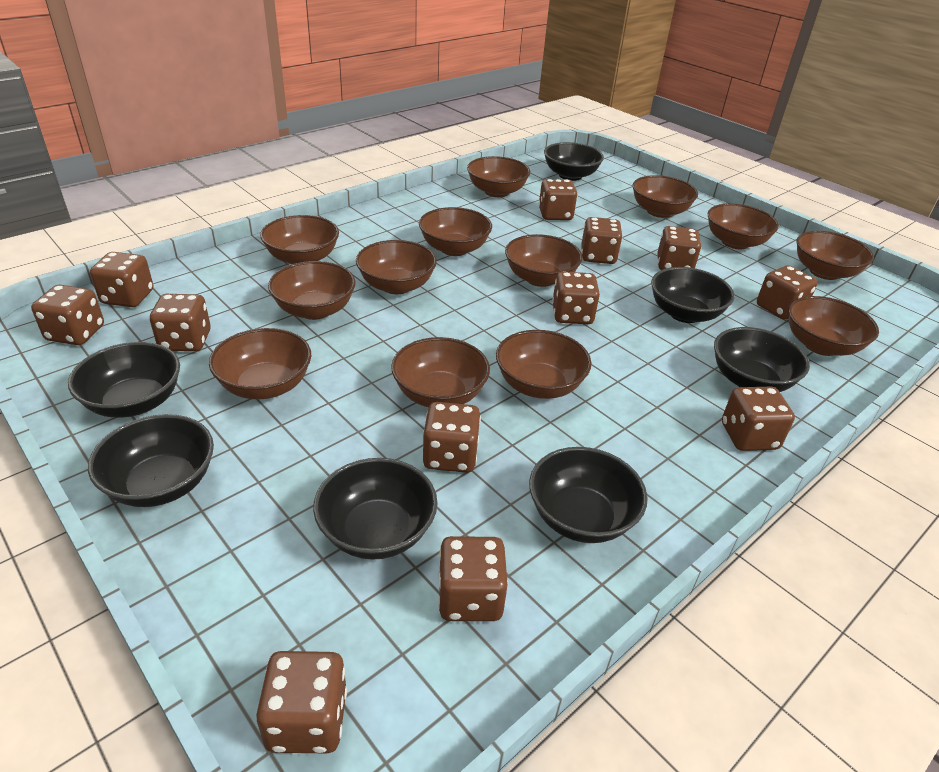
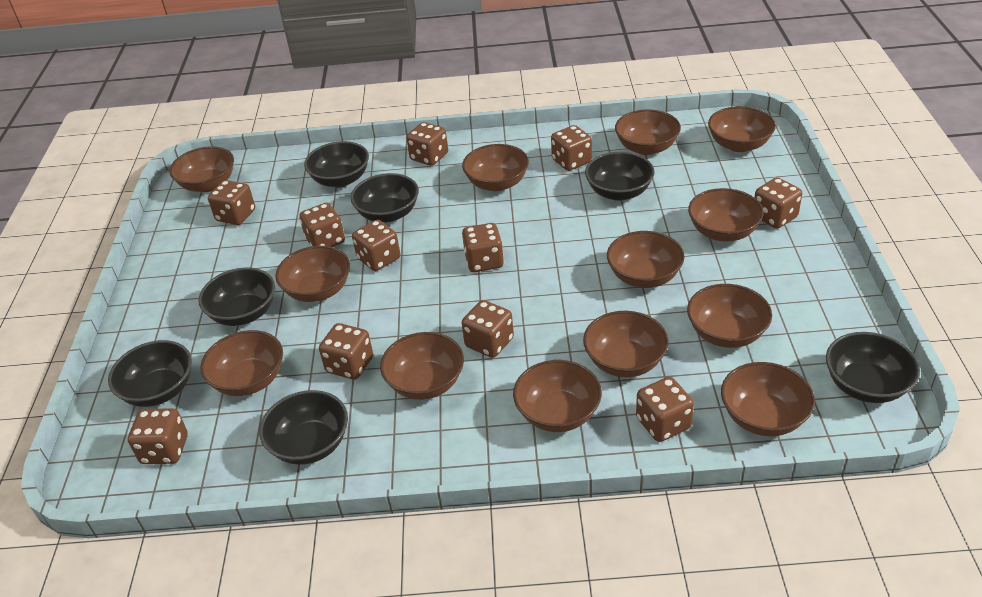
brown dice: [31,285,104,345] [90,252,153,307] [150,294,211,351] [256,651,347,753] [422,402,481,473] [438,536,508,621] [539,179,577,220] [552,272,600,324] [581,217,622,264] [657,226,701,270] [722,387,795,451] [757,265,818,320] = 12 -> [128,408,188,464] [208,180,255,225] [299,203,345,247] [319,323,373,380] [352,220,400,271] [406,122,448,166] [462,223,504,272] [462,300,514,358] [551,125,592,171] [636,377,694,442] [755,177,802,229] = 11

